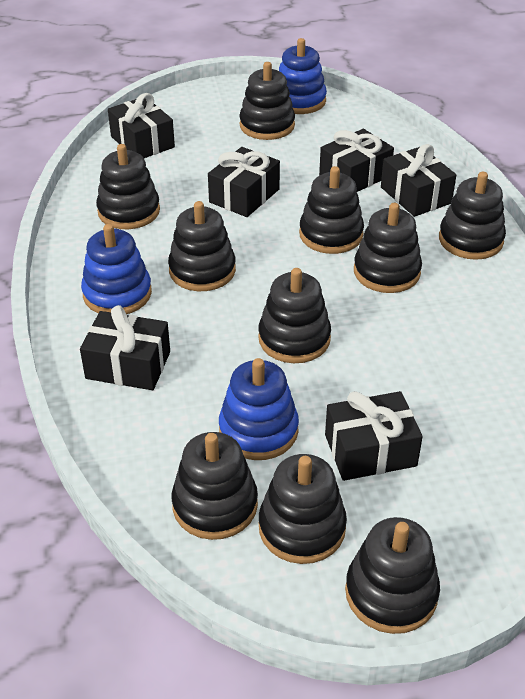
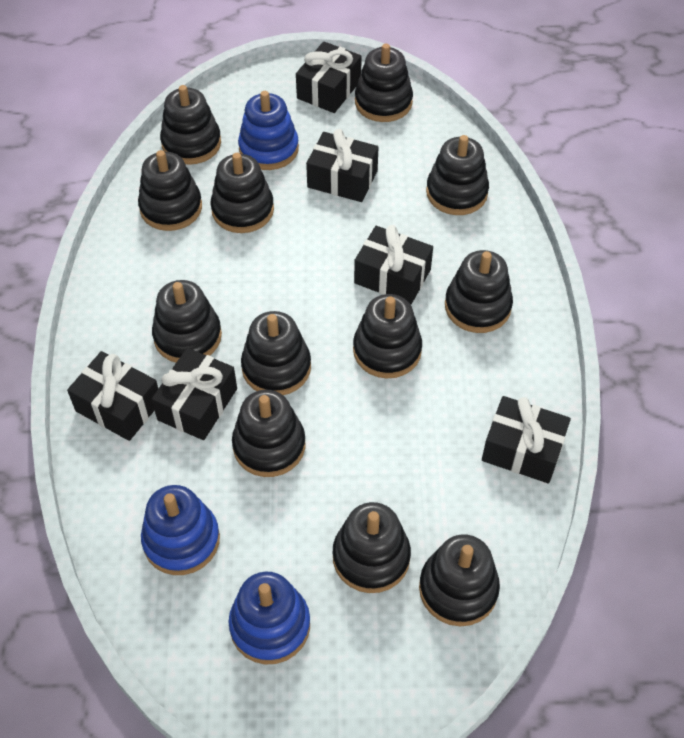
black stacking toy: [96,144,160,229] [168,201,236,291] [171,432,258,540] [239,62,295,140] [258,268,331,363] [259,454,347,564] [299,166,364,254] [345,517,440,634] [354,203,422,293] [439,172,506,260] = 10 -> [138,150,202,231] [152,280,222,363] [160,85,221,165] [210,153,274,233] [232,390,305,477] [241,311,311,395] [333,502,411,593] [353,294,422,378] [355,44,413,122] [419,534,500,626] [426,135,489,215] [445,250,513,333] = 12

